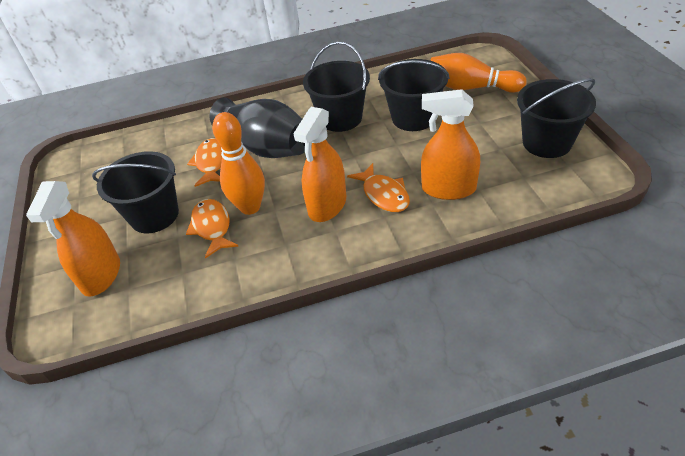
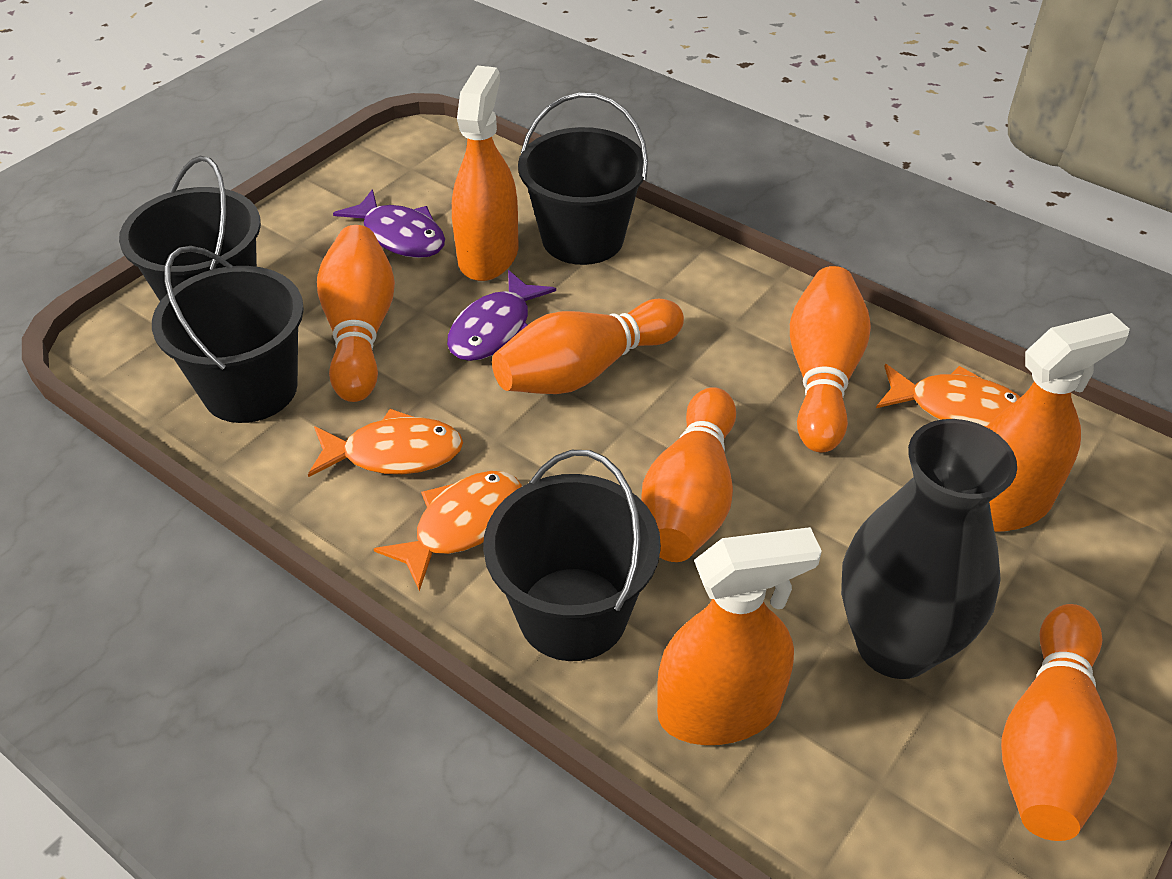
orange bowling pin: [212,112,265,215] [430,53,526,93] = 2 -> [317,225,395,402] [492,298,684,394] [641,387,736,562] [790,266,871,452] [1001,604,1117,841] = 5
purple fish: none = 0 -> [333,189,445,258] [447,270,556,361] = 2

